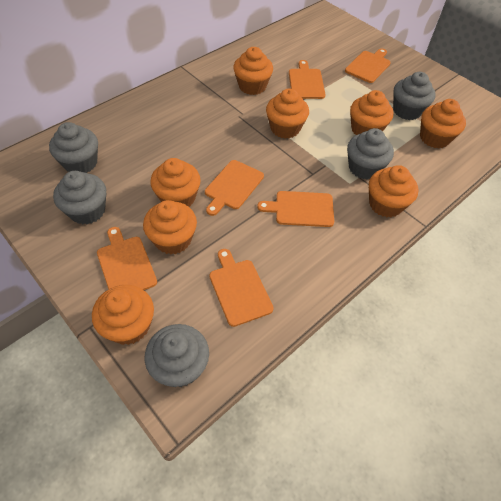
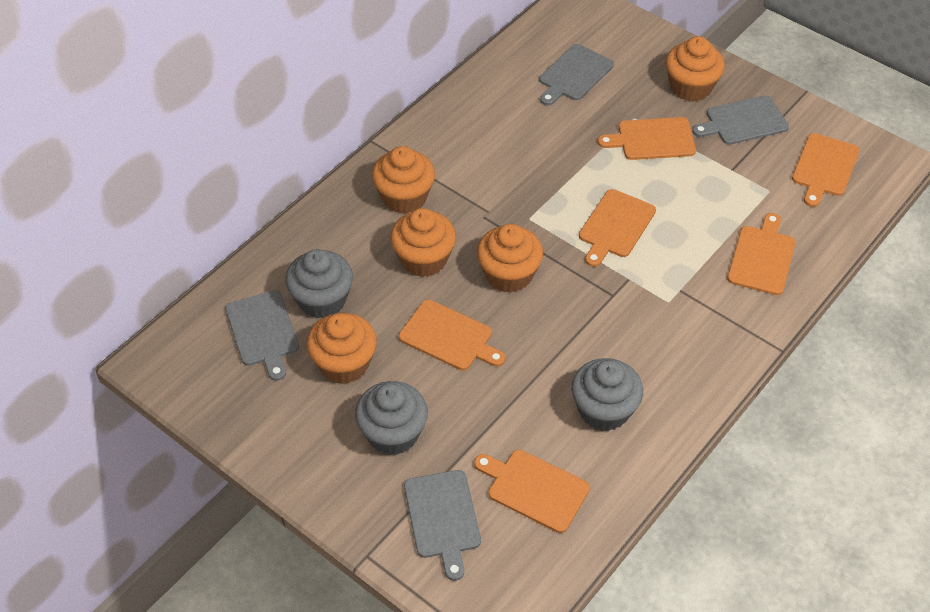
grey cupcake: [49,122,98,173] [53,171,106,225] [145,324,209,387] [347,128,394,179] [393,72,435,120] = 5 -> [285,249,353,318] [355,381,428,455] [571,358,643,431] = 3
grey cutting board: none = 0 -> [225,291,299,381] [404,470,481,581] [539,44,614,106] [692,95,789,145] = 4
orange cupcake: [92,285,154,345] [143,200,197,254] [150,158,201,207] [233,47,273,95] [266,89,309,139] [350,90,393,135] [369,165,419,217] [420,99,466,148] = 8 -> [307,313,377,384] [372,146,435,214] [390,208,456,277] [477,224,543,293] [666,36,725,101] = 5

